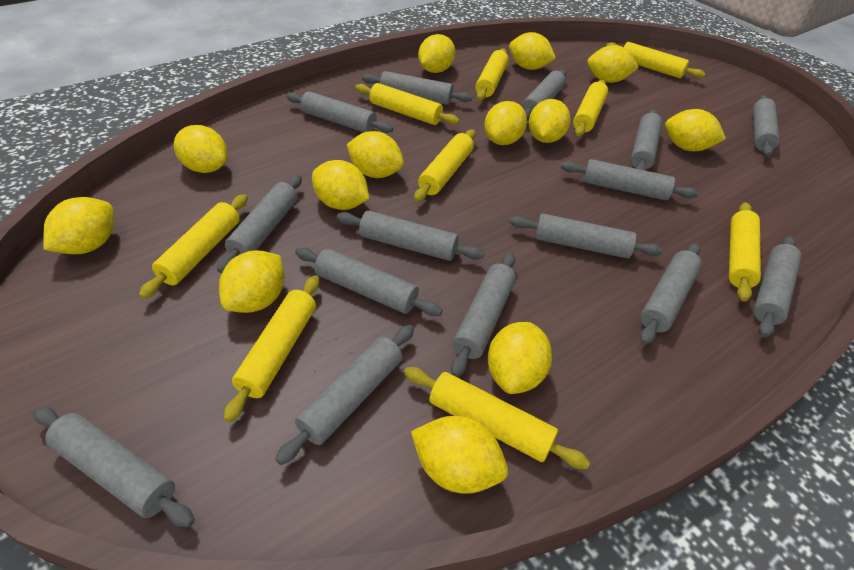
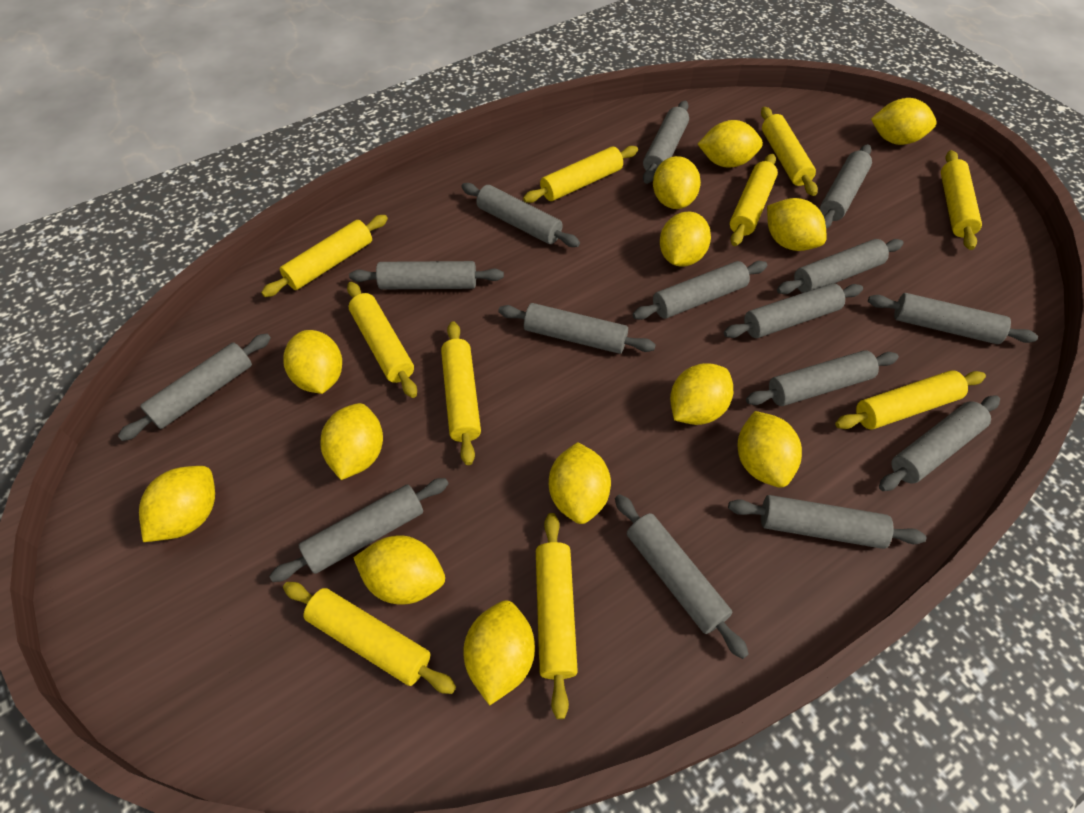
yellow rolling pin: [139,194,248,299] [224,275,320,423] [355,83,460,125] [404,367,590,469] [414,129,476,202] [475,48,509,100] [573,80,608,137] [606,42,705,78] [729,202,761,302] = 9 -> [261,215,388,297] [283,582,456,694] [347,282,417,398] [441,321,481,465] [523,146,638,203] [536,513,578,719] [730,154,778,246] [761,107,818,196] [835,370,986,430] [941,150,982,250] = 10

